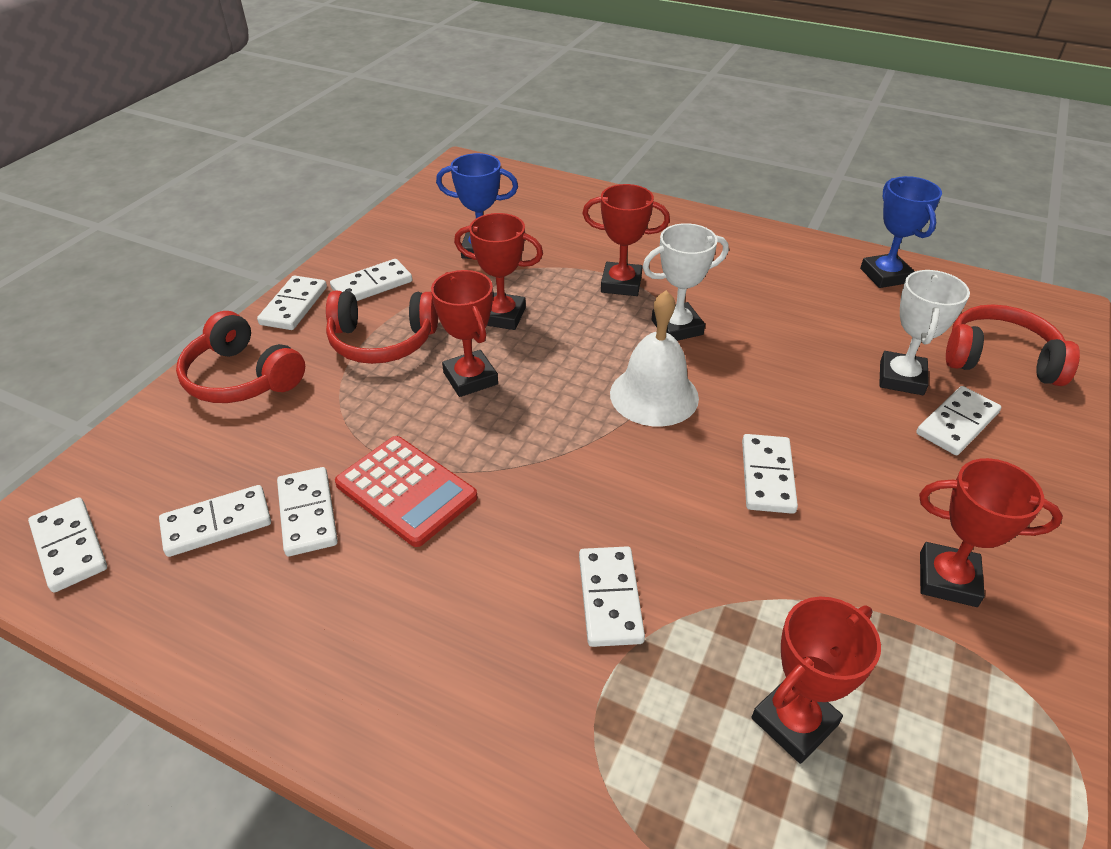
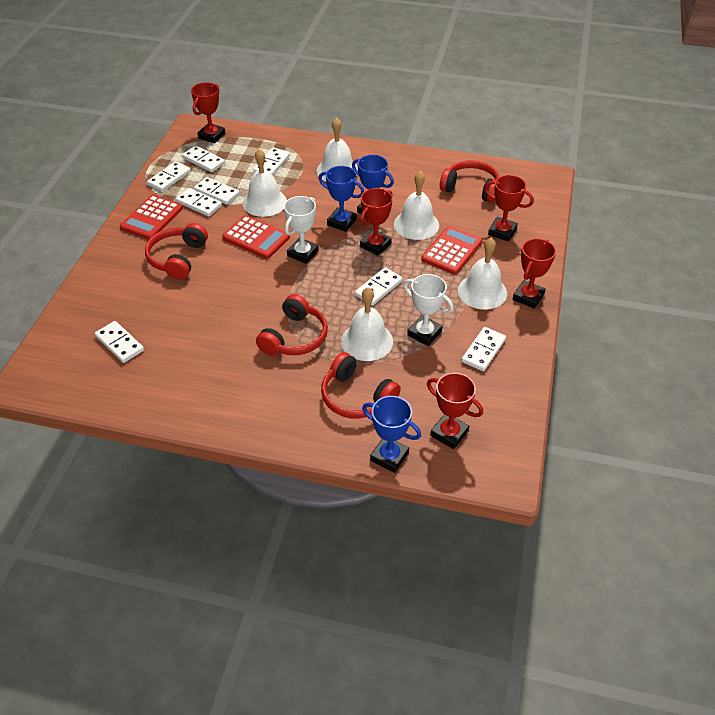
blue trophy: [436,153,518,259] [860,176,942,288] = 2 -> [319,166,364,232] [352,155,394,214] [362,396,421,473] = 3
red calculator: [335,436,477,547] = 1 -> [120,195,183,239] [222,215,290,259] [421,226,482,274] = 3
red headphones: [176,311,305,403] [326,291,438,364] [946,304,1080,386] = 3 -> [145,223,208,280] [256,294,328,356] [321,352,401,419] [440,160,499,203] = 4
white bell: [610,290,699,426] = 1 -> [243,149,287,217] [316,117,358,182] [341,287,393,361] [394,171,439,240] [458,238,507,310] = 5

